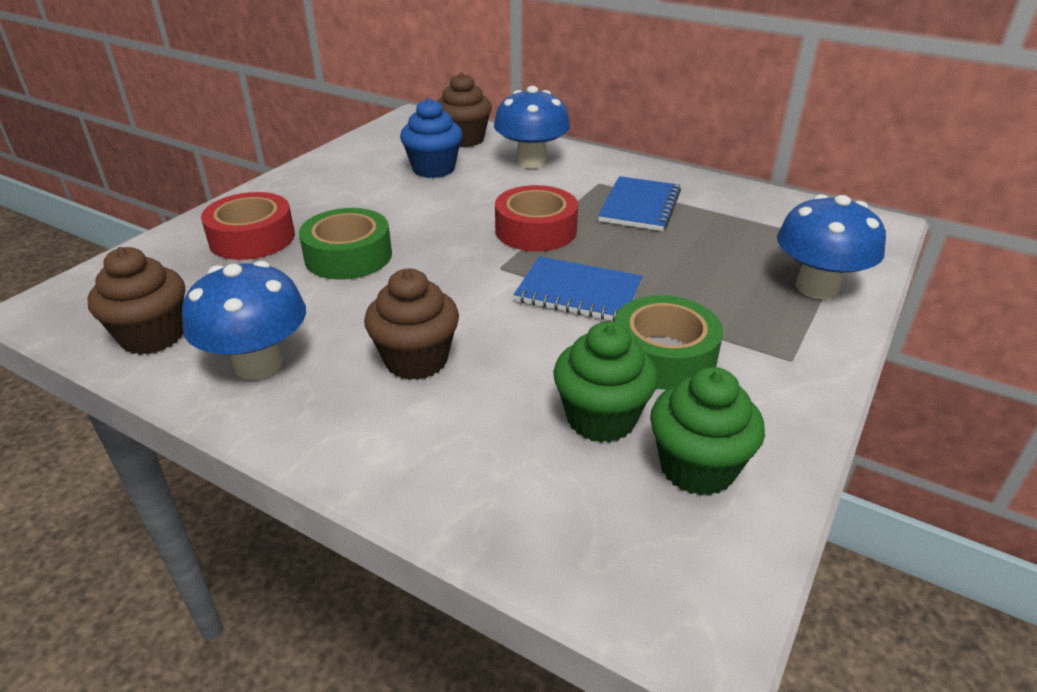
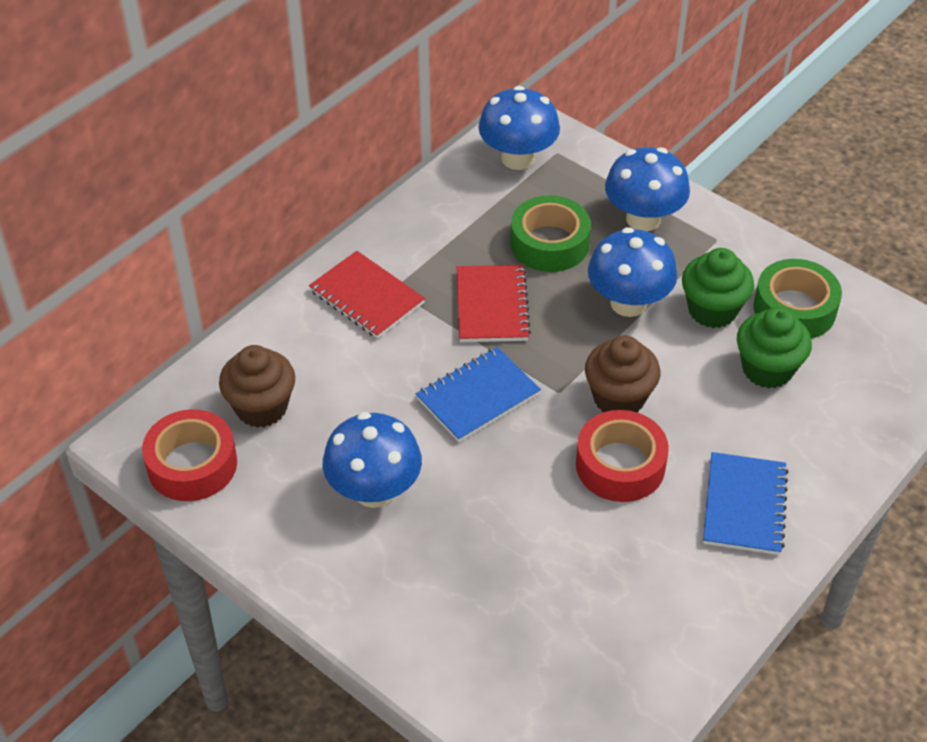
blue cupcake: [400,98,463,178] = 1 -> none = 0
blue mushroom: [182,261,306,380] [494,86,570,169] [777,194,886,299] = 3 -> [323,412,422,508] [478,86,560,170] [588,227,677,317] [605,147,690,231] = 4
brown cupcake: [87,247,185,355] [364,269,459,380] [437,72,492,147] = 3 -> [219,345,295,428] [585,335,661,413] = 2
red notebook: none = 0 -> [309,251,425,339] [457,265,531,342] = 2

